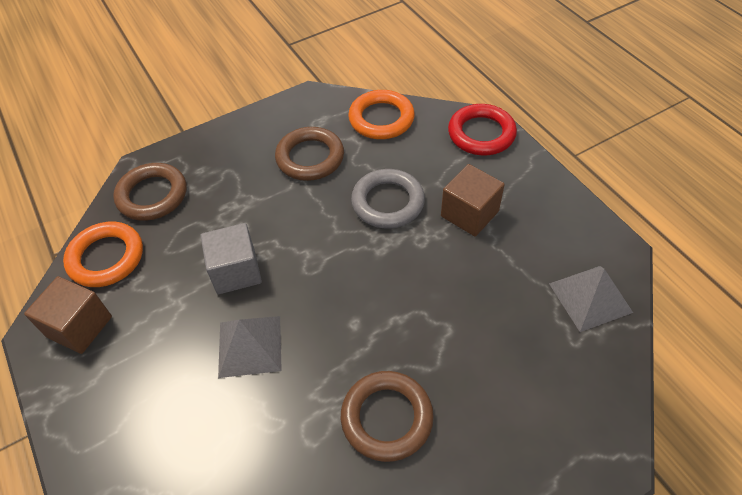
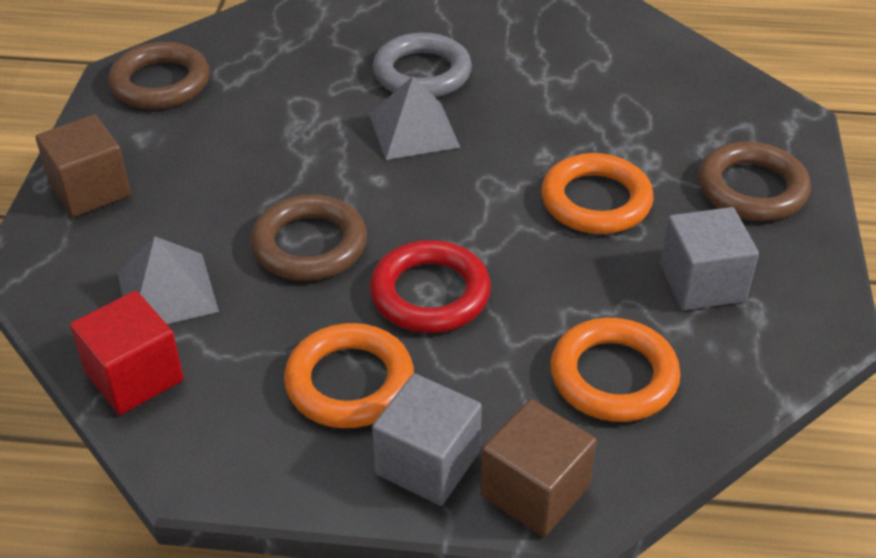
grey cube: [200,223,262,294] = 1 -> [372,373,482,506] [660,207,759,311] = 2
orange ring: [63,222,143,287] [348,90,415,139] = 2 -> [284,323,414,428] [541,153,654,234] [550,318,681,422] = 3
red cube: none = 0 -> [70,291,184,415] = 1

